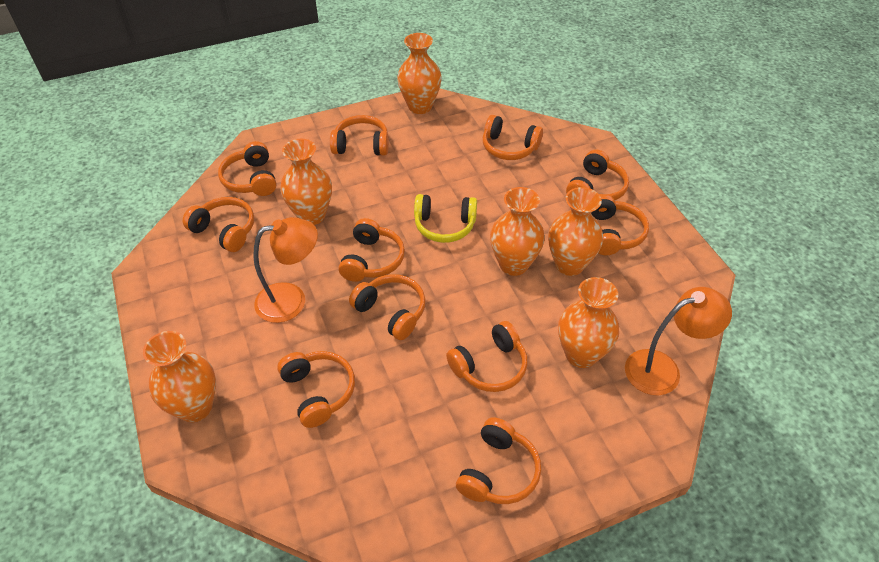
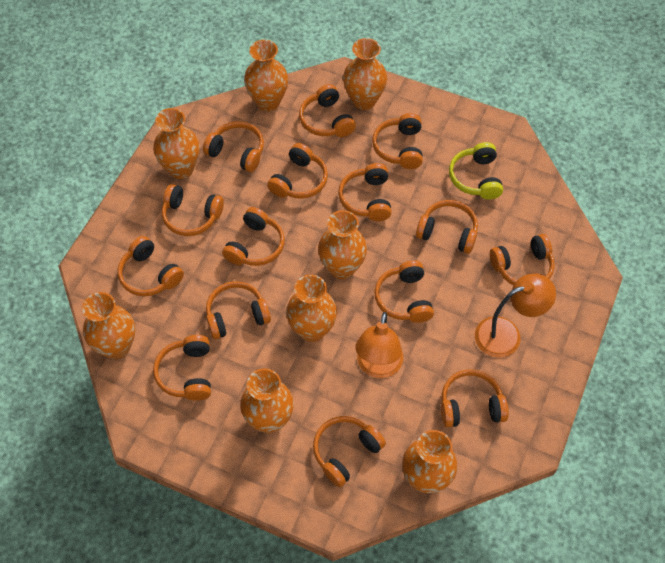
orange headphones: [183,197,254,252] [218,141,277,196] [277,351,355,428] [330,115,389,156] [339,218,405,282] [349,274,426,340] [446,321,527,392] [456,417,541,504] [483,115,543,160] [566,150,629,200] [591,194,649,255] = 11 -> [118,236,184,296] [153,335,211,401] [162,184,224,236] [203,121,264,172] [206,281,271,339] [222,207,285,266] [267,143,328,199] [299,84,356,137] [313,416,386,487] [338,163,392,221] [372,113,423,169] [374,260,434,323] [416,200,478,254] [441,369,509,427] [490,234,555,286] = 15
orange vase: [143,331,216,422] [280,139,332,225] [397,33,442,114] [490,187,545,276] [548,187,603,276] [558,277,619,368] = 6 -> [82,292,135,359] [153,108,200,179] [240,368,294,433] [244,40,288,111] [286,274,337,342] [318,210,367,279] [343,38,387,110] [402,430,458,493] = 8

